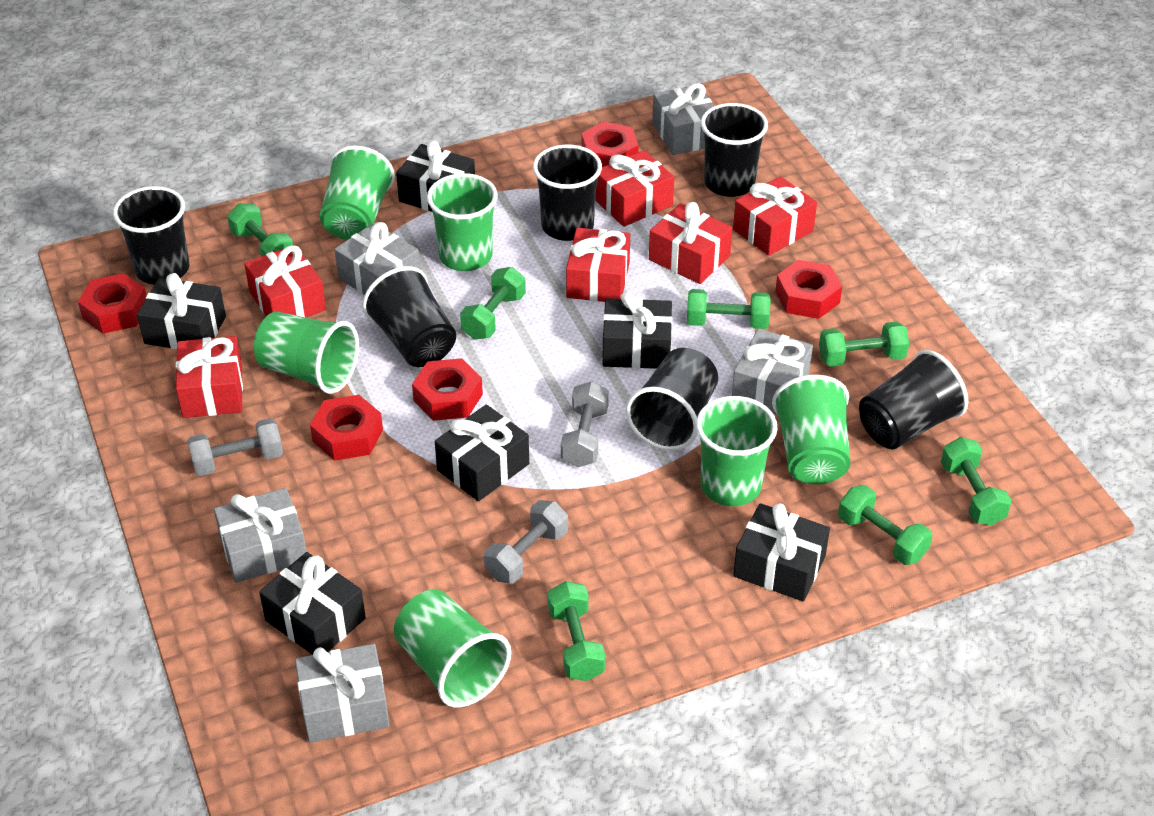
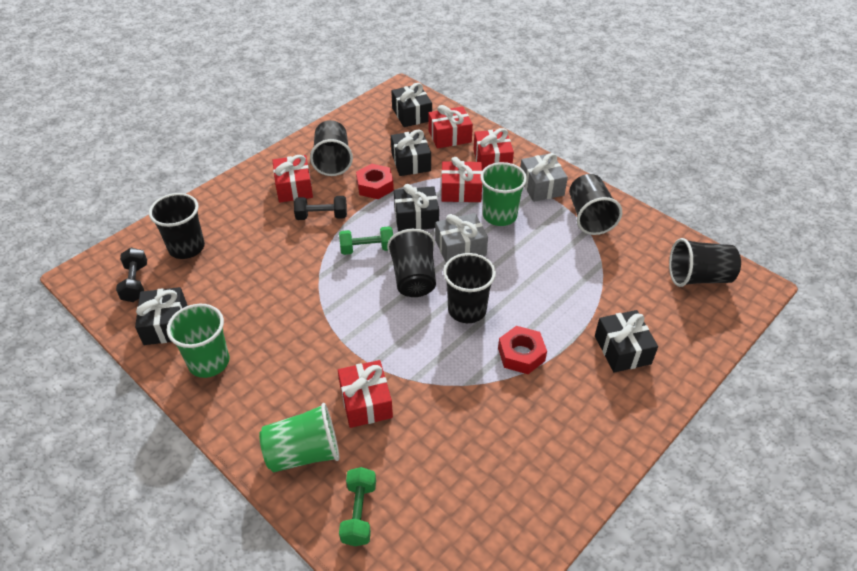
black dumbbell: none = 0 -> [116,248,147,302] [294,196,347,220] = 2
black gift: [137,273,226,350] [259,552,366,655] [396,140,475,212] [435,404,529,501] [602,292,672,369] [733,503,830,601] = 6 -> [135,287,188,345] [391,83,432,127] [391,130,431,176] [394,184,439,232] [595,310,658,373] = 5
green cup: [254,312,359,394] [320,145,395,240] [394,589,511,708] [427,173,498,271] [696,396,777,506] [772,375,851,484] = 6 -> [167,304,229,378] [259,403,339,472] [480,162,527,226] = 3
green dumbbell: [227,203,293,257] [460,267,526,340] [547,581,606,681] [687,289,771,329] [819,322,909,367] [838,485,933,565] [941,437,1012,526] = 7 -> [339,226,393,255] [339,467,376,546] = 2
grey dumbbell: [188,418,283,476] [484,500,568,584] [561,381,609,467] = 3 -> none = 0
grey gift: [214,488,307,583] [295,644,390,743] [334,222,420,295] [652,83,714,155] [732,328,813,415] = 5 -> [435,213,488,263] [520,153,568,202] = 2
red gift: [176,336,243,418] [244,245,326,318] [566,228,630,302] [595,150,674,227] [649,202,732,284] [733,176,817,256] = 6 -> [272,155,313,202] [338,360,393,428] [428,105,473,149] [441,157,482,202] [474,128,514,170] = 5
red nut: [78,273,147,334] [310,395,383,461] [412,358,483,421] [582,121,639,167] [775,260,842,319] = 5 -> [356,164,394,199] [498,326,547,374] = 2

